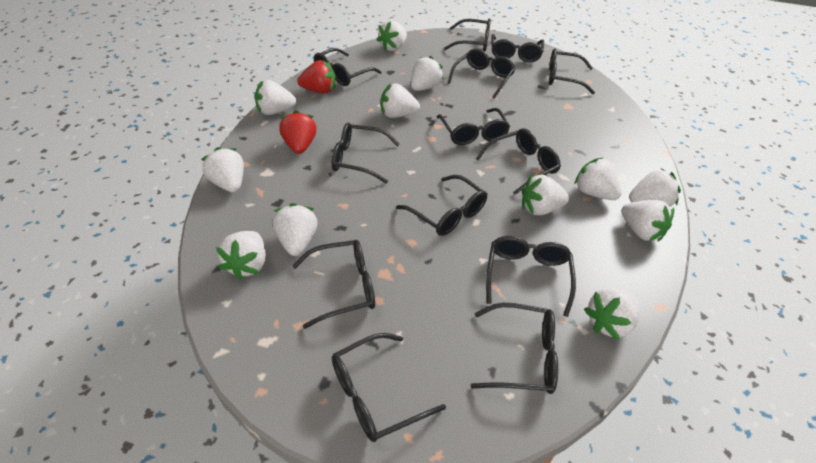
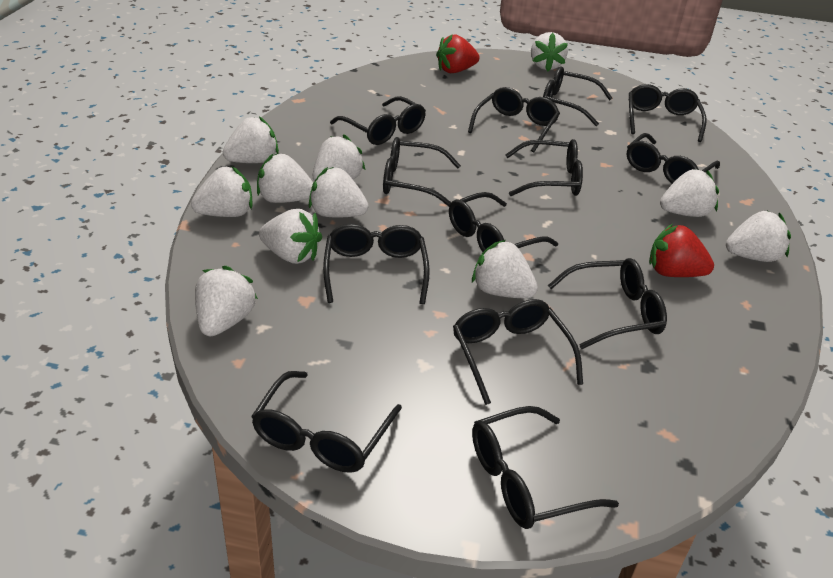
white strawberry: [201,147,244,192] [216,231,266,280] [255,80,296,115] [273,203,318,256] [377,21,407,51] [381,83,420,118] [411,56,444,91] [522,174,569,215] [574,158,622,200] [584,288,640,340] [621,200,674,241] [629,168,681,207] = 12 -> [191,166,252,217] [195,266,258,336] [223,116,279,163] [257,154,313,203] [259,209,322,264] [309,167,369,217] [313,134,365,181] [472,240,538,298] [531,32,568,72] [660,169,719,217] [726,211,791,262] = 11

